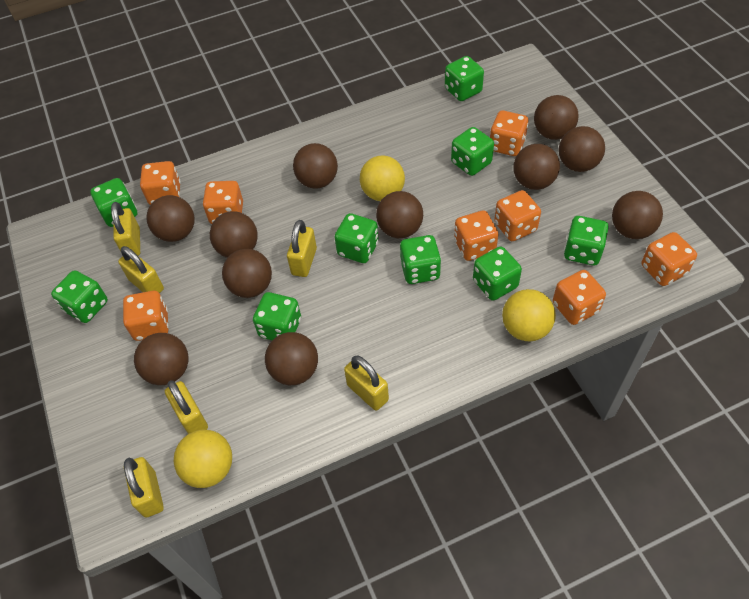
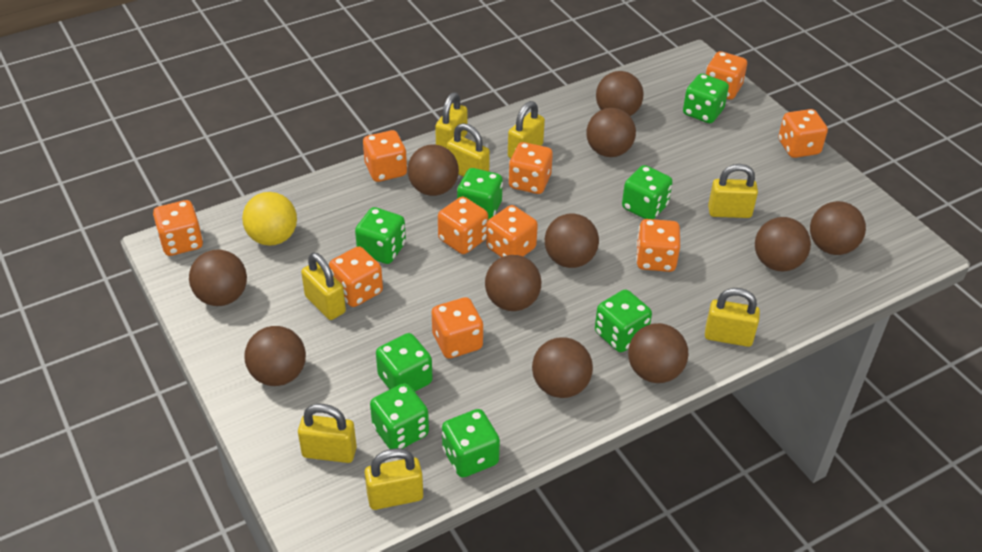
green dice: [51,270,108,323] [90,178,137,227] [253,292,301,340] [334,213,379,263] [400,235,441,284] [445,56,484,101] [451,127,494,176] [473,246,522,301] [564,216,609,265] = 9 -> [355,207,406,264] [370,383,429,449] [376,333,433,391] [442,409,500,478] [457,168,503,220] [595,289,652,352] [622,165,673,219] [683,74,729,123] = 8
orange dice: [123,291,169,341] [140,161,181,205] [203,181,243,224] [454,210,498,261] [490,110,529,156] [494,190,541,241] [553,270,606,325] [641,232,697,286] = 8 -> [153,200,203,256] [329,246,383,307] [363,130,407,182] [432,297,483,359] [438,197,488,254] [486,205,538,257] [508,142,553,194] [636,219,680,272] [706,51,747,100] [778,109,828,158] = 10
yellow ball: [174,430,232,488] [360,155,405,201] [502,289,556,342] = 3 -> [242,192,297,246] = 1
yellow padlock: [111,202,140,256] [118,246,164,293] [124,457,164,517] [165,380,208,434] [287,220,317,277] [344,356,389,411] = 6 -> [298,404,357,463] [301,253,346,320] [365,448,423,510] [435,92,467,148] [447,123,490,177] [508,101,545,158] [705,288,760,347] [708,164,758,218] = 8

